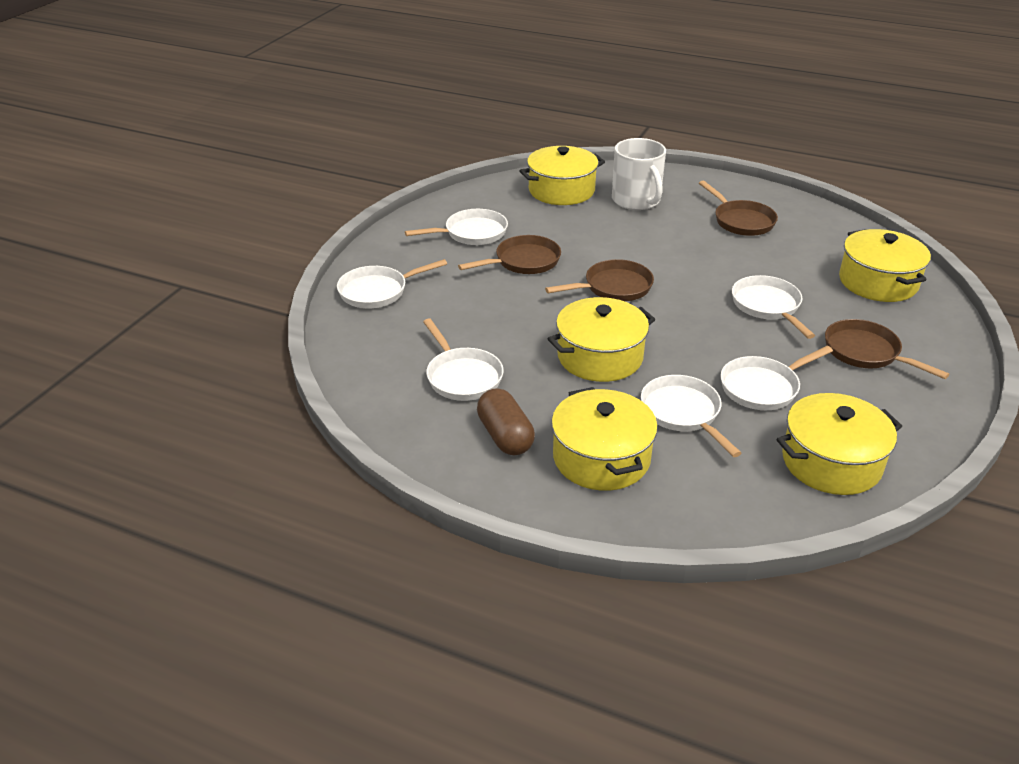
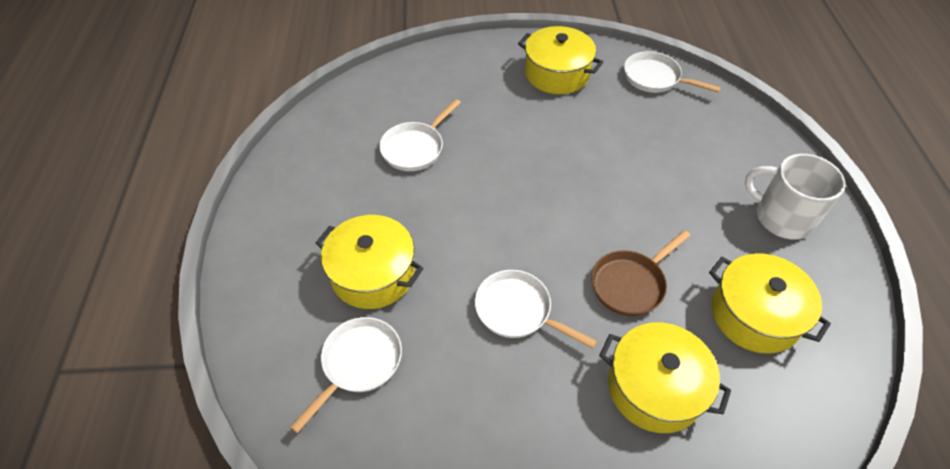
brown capsule: [477,388,535,455] = 1 -> none = 0
brown pan: [458,235,561,274] [545,259,654,301] [699,181,778,236] [825,319,949,379] = 4 -> [592,230,691,316] = 1
white pan: [337,259,447,308] [405,209,508,245] [423,318,504,401] [641,375,741,457] [720,346,833,410] [732,275,815,339] = 6 -> [290,317,402,433] [379,99,461,171] [475,270,597,349] [624,51,721,93] = 4
yellow pot: [520,146,605,205] [548,297,655,382] [551,387,658,491] [777,393,902,495] [839,229,931,302] = 5 -> [316,215,423,309] [518,26,603,94] [599,322,731,433] [709,253,831,354] = 4

